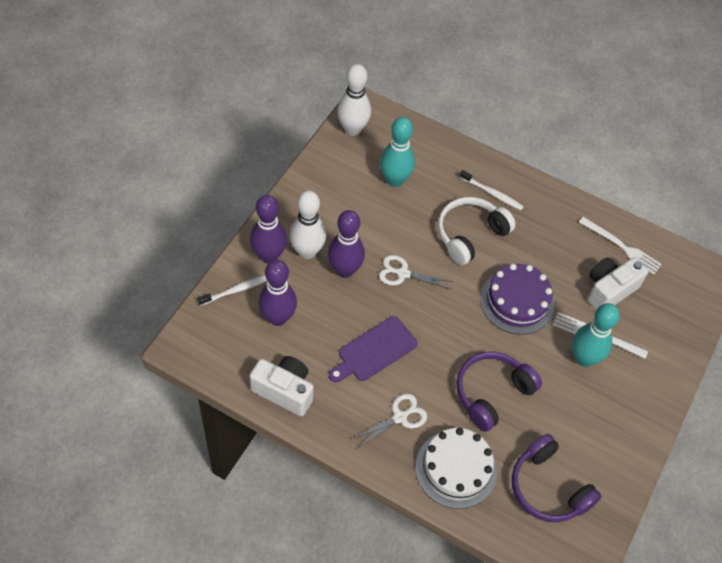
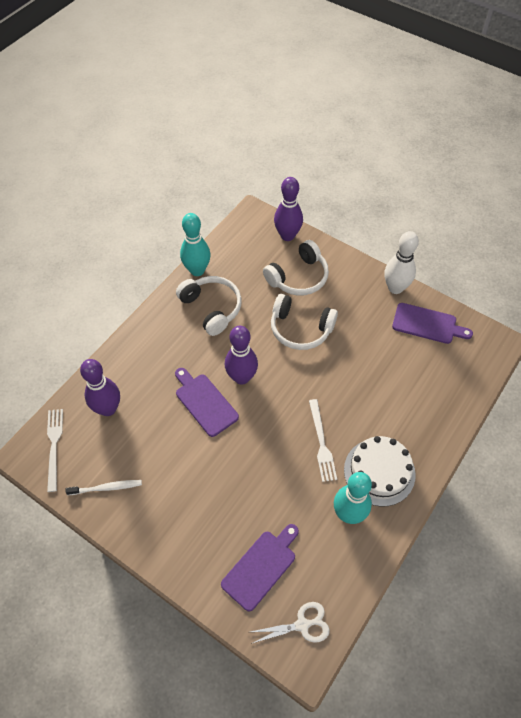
purple cake: [480,264,554,335] = 1 -> none = 0
purple cutting board: [329,316,418,383] = 1 -> [175,368,239,437] [221,524,299,611] [392,303,473,344] = 3
purple headphones: [456,352,542,432] [512,434,602,522] = 2 -> none = 0
white bowling pin: [289,191,326,259] [337,64,371,136] = 2 -> [384,231,419,294] = 1
white camera: [249,356,314,416] [588,257,649,310] = 2 -> none = 0
white headphones: [438,197,516,265] = 1 -> [176,276,242,336] [263,240,329,296] [271,294,338,350] = 3
white scissors: [352,393,427,448] [379,255,454,289] = 2 -> [251,602,330,644] = 1
white toothbrush: [198,275,268,306] [460,170,524,210] = 2 -> [65,480,142,495] = 1

